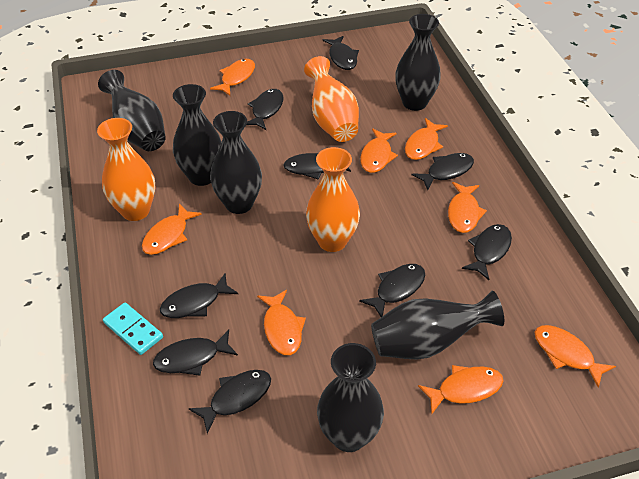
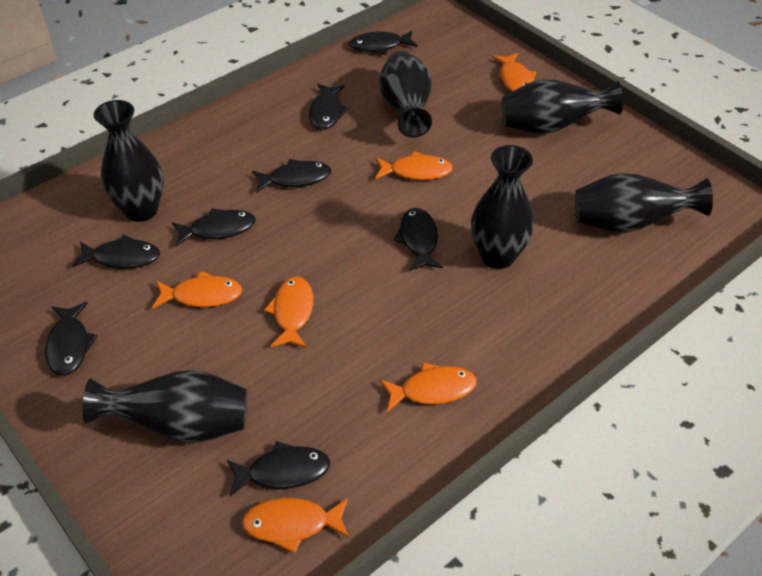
black fish: [153,330,238,376] [160,273,238,318] [189,370,271,434] [247,89,284,130] [283,153,351,179] [323,36,359,70] [359,264,425,317] [412,153,474,190] [462,224,512,280] = 9 -> [45,302,98,376] [72,235,160,269] [172,208,256,246] [227,441,330,497] [252,159,331,193] [309,84,349,130] [349,31,417,55] [393,208,443,271] = 8
orange fish: [142,203,202,255] [210,59,255,96] [257,290,306,355] [360,128,398,173] [405,118,448,160] [418,365,503,414] [448,182,487,233] [534,325,616,388] = 8 -> [152,271,242,308] [242,498,349,553] [264,276,313,348] [375,151,453,180] [380,362,477,412] [492,53,536,92] = 6
orange vase: [97,118,156,221] [304,56,359,142] [306,147,360,252] = 3 -> none = 0
turquoise domino: [103,303,163,355] = 1 -> none = 0

